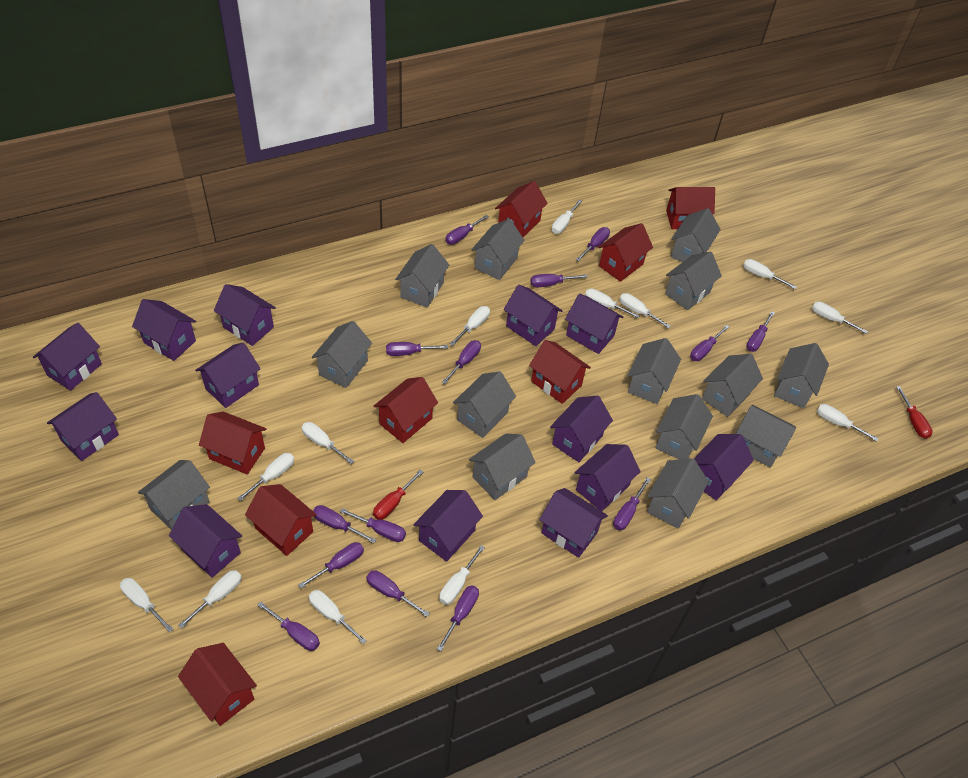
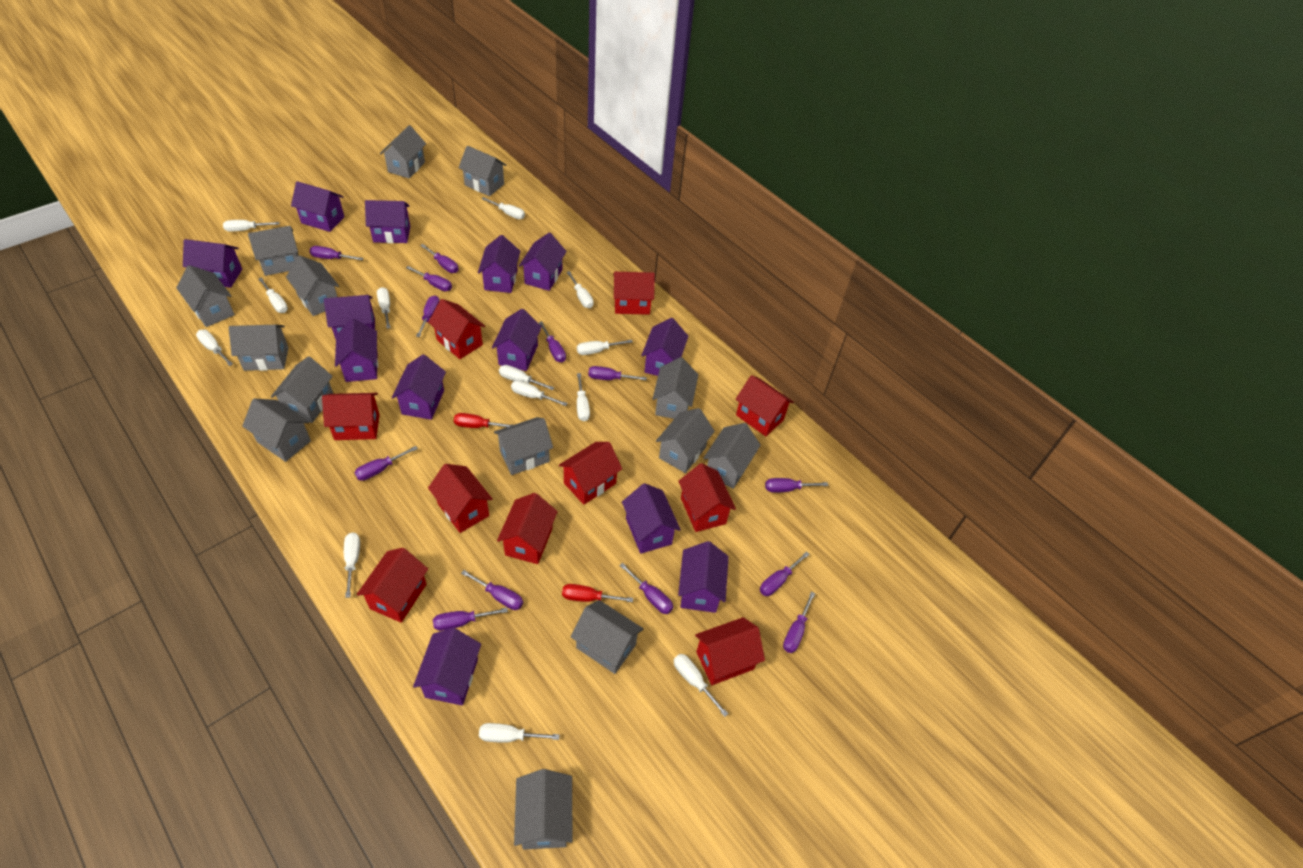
purple screwdriver: [258,601,320,651] [299,542,364,588] [313,505,376,543] [340,508,406,542] [366,570,430,617] [386,342,448,356] [437,585,479,651] [442,340,481,384] [445,215,489,245] [530,274,587,287] [576,227,610,262] [613,477,651,531] [690,325,729,361] [746,311,775,352] = 14 -> [310,246,363,260] [354,446,418,481] [406,266,452,291] [416,295,439,337] [420,244,459,273] [433,608,508,631] [461,570,523,610] [539,321,566,362] [588,366,647,380] [619,563,673,614] [760,551,810,596] [765,478,828,493] [783,592,815,653] = 13
red house: [178,643,257,726] [199,412,266,474] [245,484,317,556] [374,377,438,443] [495,181,548,237] [529,340,591,404] [598,223,653,282] [666,187,715,229] = 8 -> [322,393,380,440] [357,548,428,623] [428,299,485,359] [428,464,493,533] [497,493,558,564] [559,442,622,505] [613,272,655,315] [678,463,736,532] [695,617,765,685] [735,375,794,436] = 10

